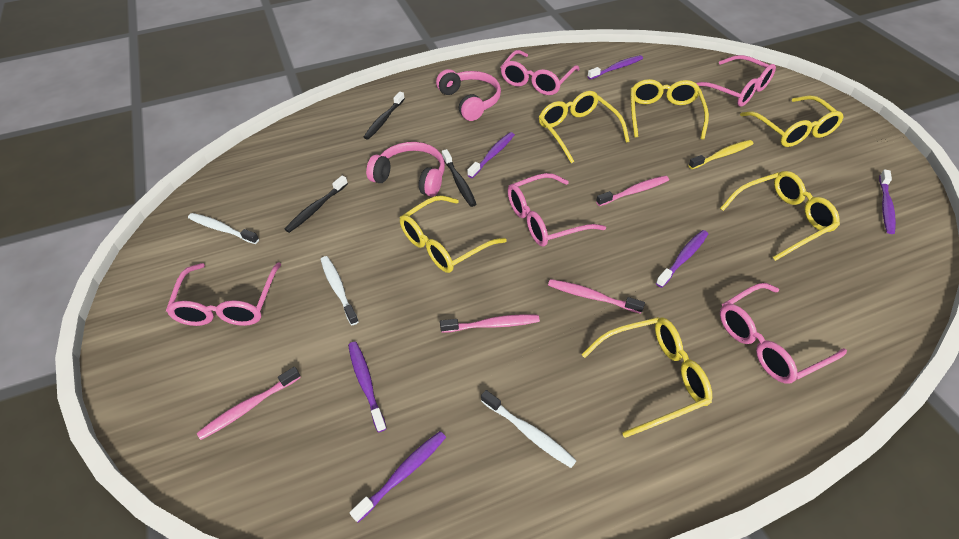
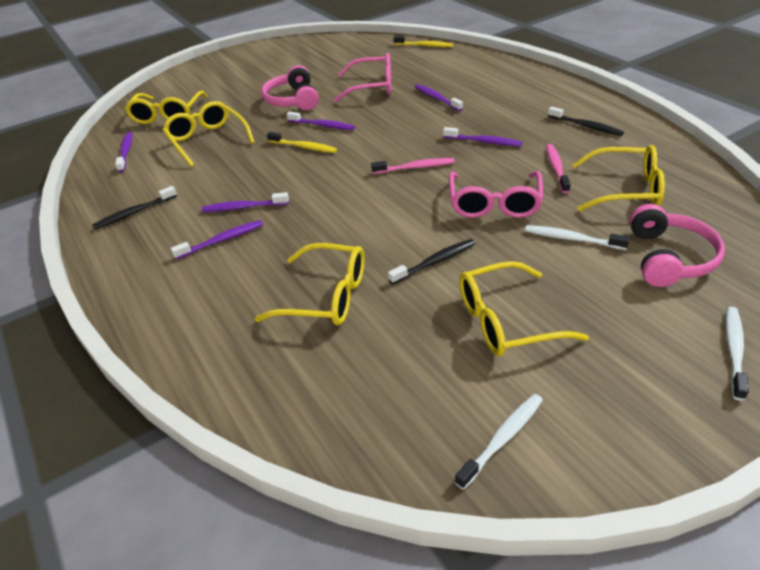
pink glasses: [166,263,281,326] [500,50,580,95] [508,173,606,247] [696,55,776,107] [720,283,847,384] = 5 -> [334,52,391,102] [449,171,543,218] = 2
pink toothbrush: [197,367,301,440] [440,314,540,333] [548,279,645,314] [596,176,669,206] = 4 -> [371,158,455,174] [546,144,571,193] = 2
yellow glasses: [400,195,507,273] [539,91,630,163] [581,317,712,438] [630,79,709,139] [720,171,840,261] [740,95,844,147] = 6 -> [125,91,208,124] [162,101,255,167] [255,243,365,326] [459,261,589,357] [573,145,665,211] = 5
yellow toothbrush: [688,140,754,169] = 1 -> [267,132,337,153] [393,36,453,47] = 2

